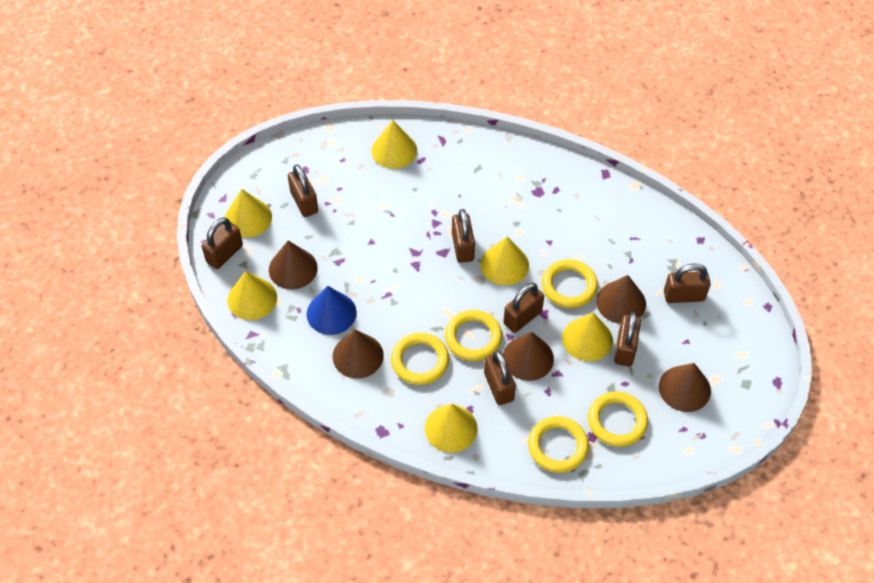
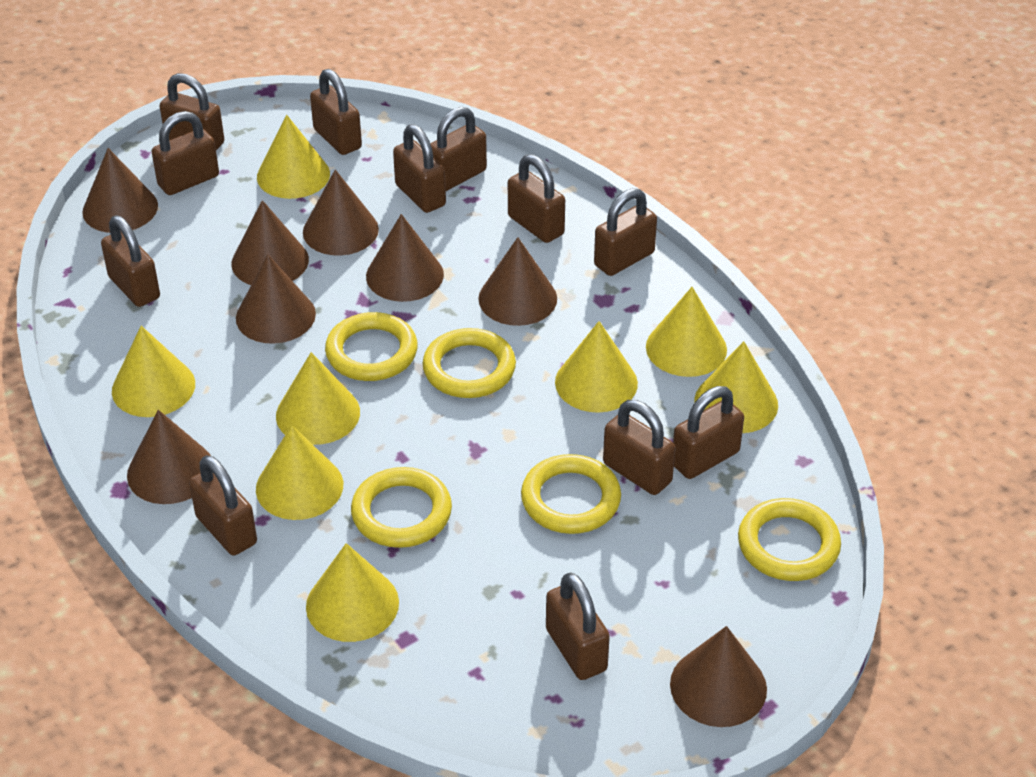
blue cone: [307,286,357,335] = 1 -> none = 0
brown cone: [269,241,318,289] [332,330,384,378] [503,332,554,381] [596,275,646,324] [659,363,711,412] = 5 -> [82,148,158,233] [127,410,211,504] [231,200,309,285] [236,255,316,344] [303,170,379,255] [366,214,444,302] [478,237,557,326] [670,626,767,727] = 8
brown padlock: [202,217,243,269] [288,164,318,217] [452,209,475,263] [484,350,516,405] [503,283,544,333] [614,312,641,366] [664,264,711,303] = 7 -> [101,216,160,307] [151,111,219,195] [160,73,224,150] [189,455,257,556] [310,69,362,155] [393,124,446,213] [430,107,487,191] [508,154,565,243] [546,572,610,680] [594,188,657,276] [603,400,675,495] [673,386,744,479] = 12
yellow cone: [225,189,272,238] [228,271,277,320] [372,120,417,169] [425,404,478,453] [480,237,529,285] [562,313,613,362] = 6 -> [112,326,195,417] [256,425,343,520] [257,115,330,199] [276,352,360,445] [306,543,399,642] [555,321,638,413] [646,287,727,377] [694,341,778,433] = 8

